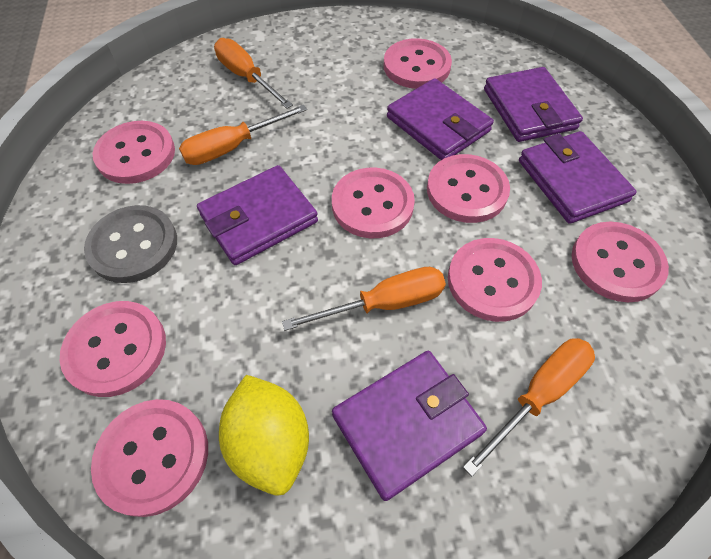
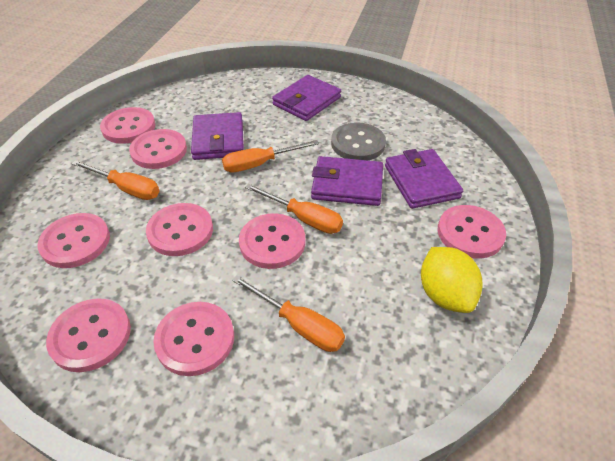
purple wallet: [197,165,318,265] [332,351,487,501] [387,78,494,160] [484,67,583,142] [519,131,637,224] = 5 -> [191,112,244,160] [272,75,341,121] [311,156,383,206] [385,149,463,209] = 4

